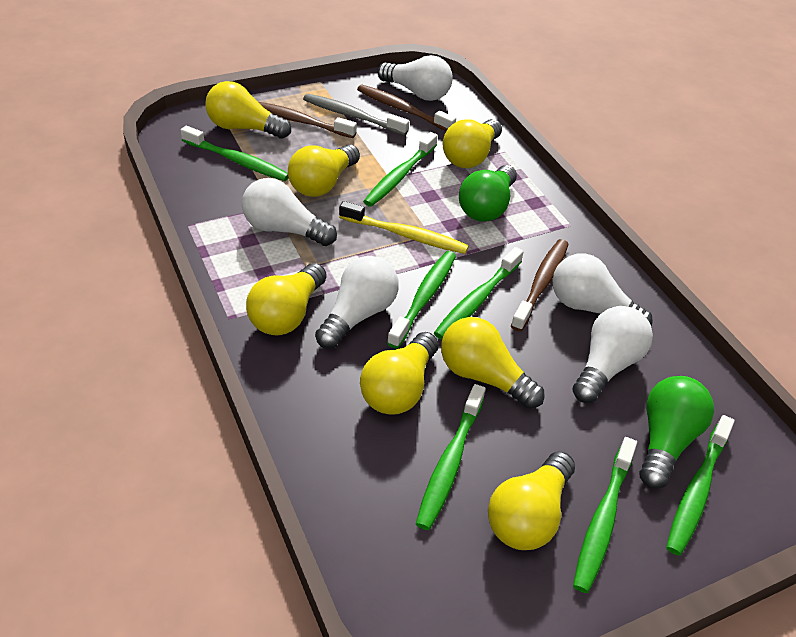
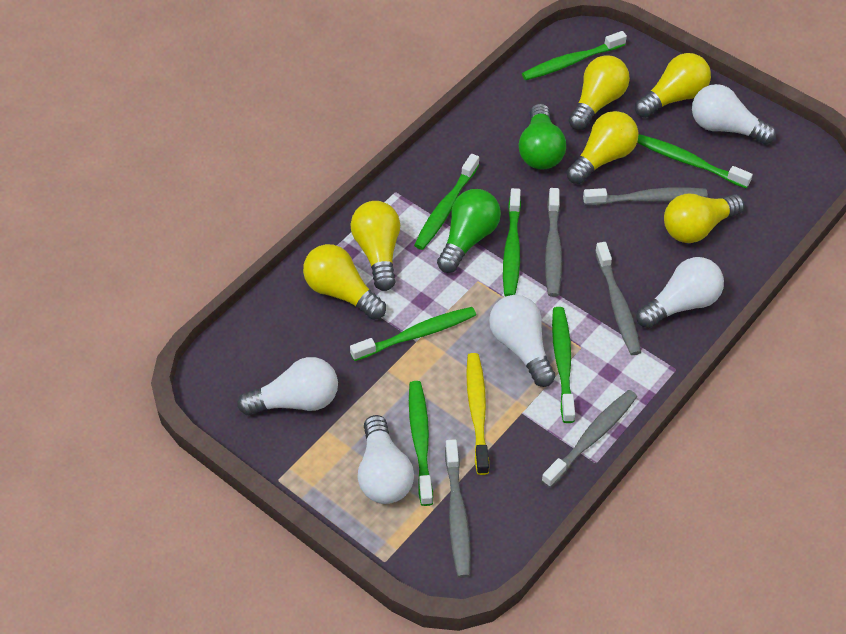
brown toothbrush: [258,102,357,138] [357,85,456,131] [511,239,568,332] = 3 -> none = 0
grey toothbrush: [303,94,409,136] = 1 -> [445,439,471,578] [541,390,637,488] [545,188,562,297] [583,187,708,205] [595,242,641,355] = 5
yellow light bulb: [205,81,291,139] [246,263,327,335] [288,144,360,197] [360,332,438,415] [441,317,544,409] [442,119,502,168] [488,451,575,550] = 7 -> [303,244,386,320] [350,201,400,291] [566,111,639,184] [568,55,630,130] [635,53,711,118] [664,194,744,243] = 6

